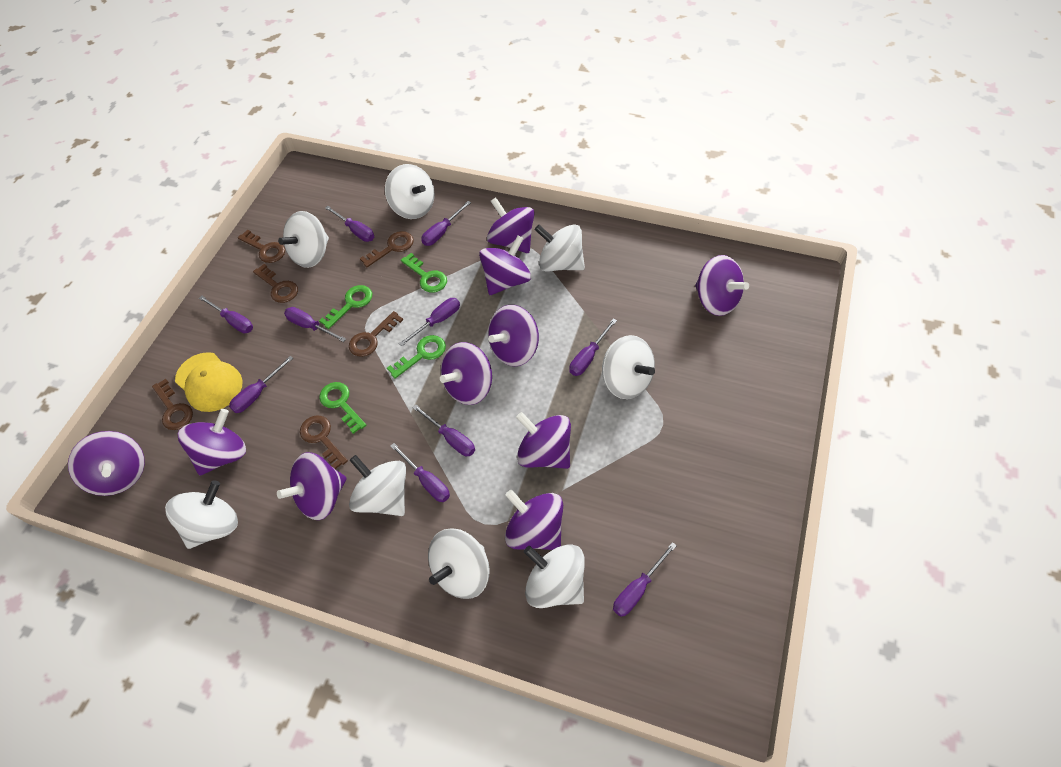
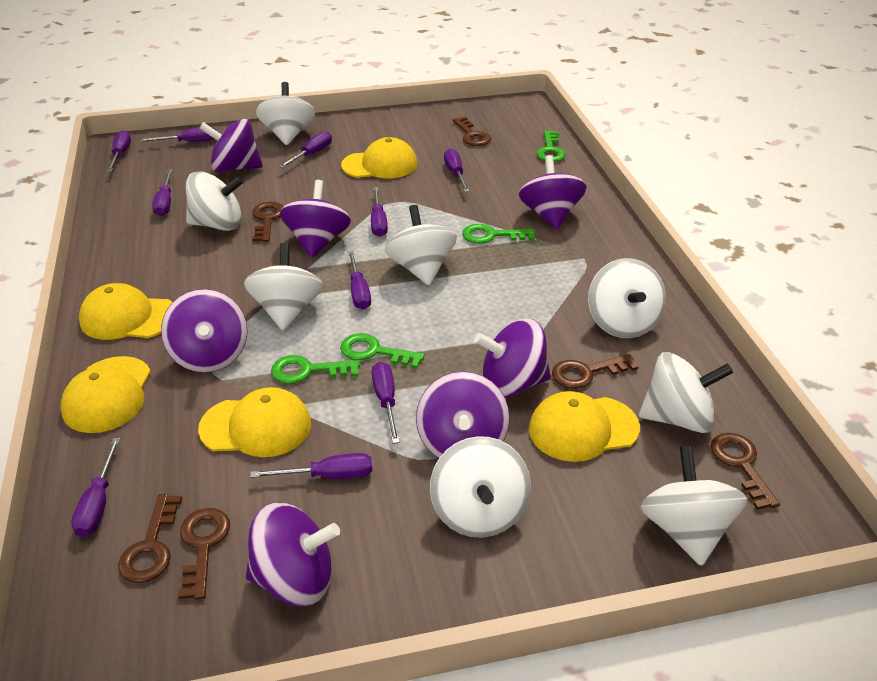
purple spinning top: [68,431,145,496] [178,409,246,475] [277,452,347,520] [440,342,492,405] [479,235,531,295] [487,197,535,253] [488,305,539,366] [505,490,563,550] [516,412,571,469] [695,255,749,316] = 10 -> [161,289,247,373] [199,119,263,172] [246,503,340,607] [280,180,351,258] [416,371,510,458] [474,319,551,398] [519,155,587,230] = 7
yellow cap: [175,352,243,412] = 1 -> [61,356,151,433] [79,283,172,340] [198,387,311,457] [341,137,417,178] [529,391,640,462] = 5

